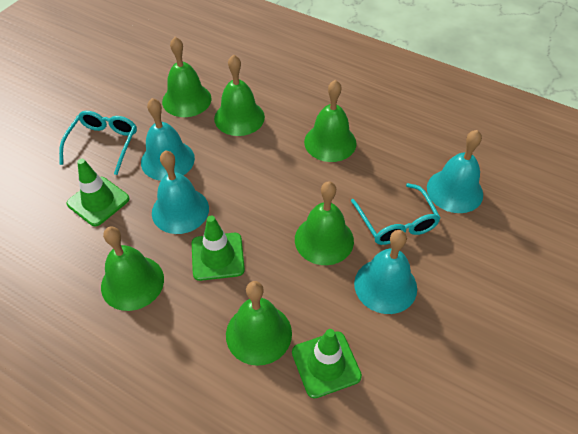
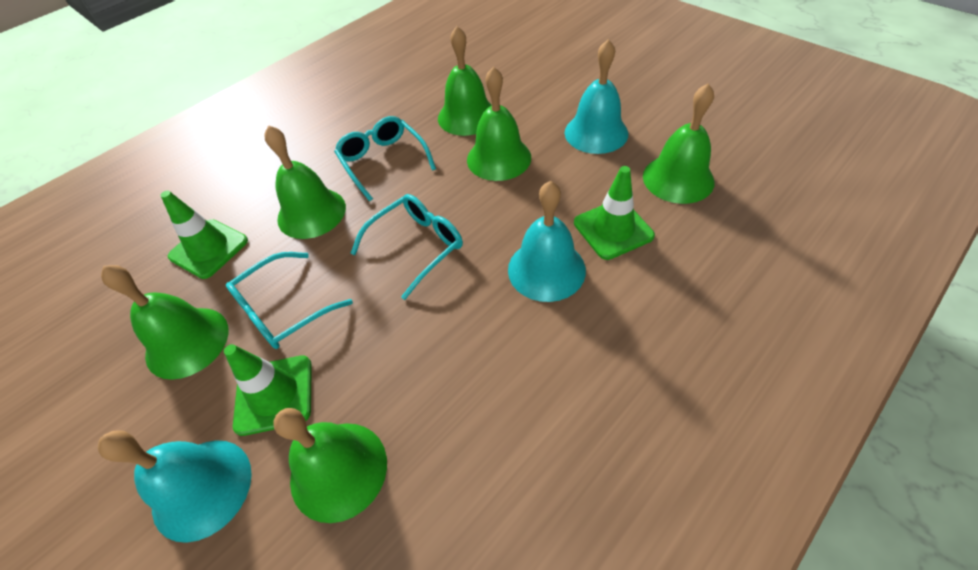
turquoise bell: [141,98,195,181] [152,150,209,234] [354,230,417,314] [427,130,483,213] = 4 -> [98,430,252,543] [508,181,586,302] [565,39,628,154] = 3
turquoise glasses: [59,111,137,175] [351,183,441,245] = 2 -> [226,252,353,349] [334,116,436,201] [350,194,463,300] = 3

